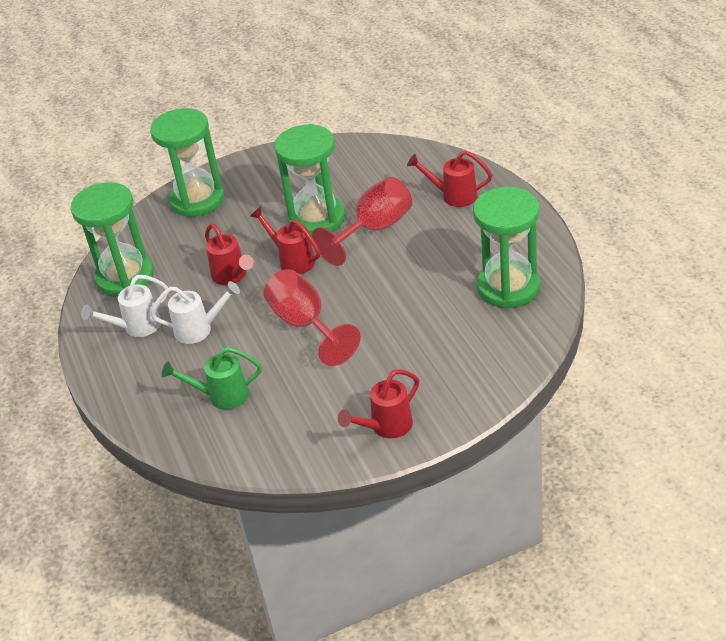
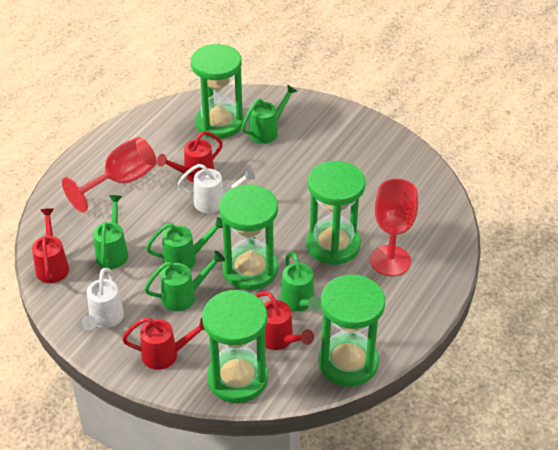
green hourglass: [71,182,154,297] [150,108,224,217] [274,124,345,237] [473,187,540,308] = 4 -> [191,44,243,139] [202,290,268,403] [219,184,278,290] [306,161,366,265] [318,275,385,387] = 5
green watering can: [162,347,262,410] = 1 -> [93,195,128,269] [144,250,225,311] [146,217,223,269] [241,84,297,144] [281,252,321,311] = 5

